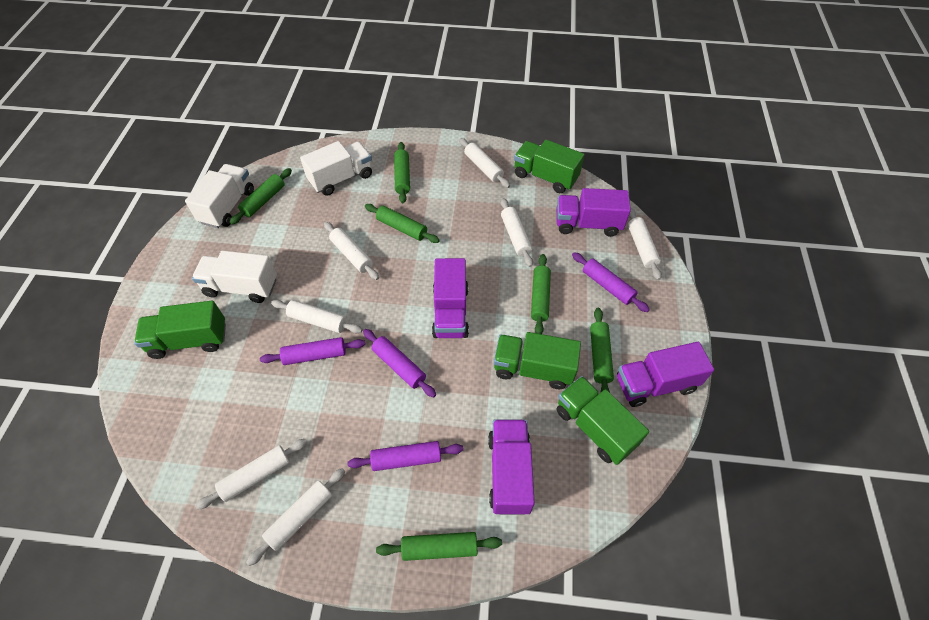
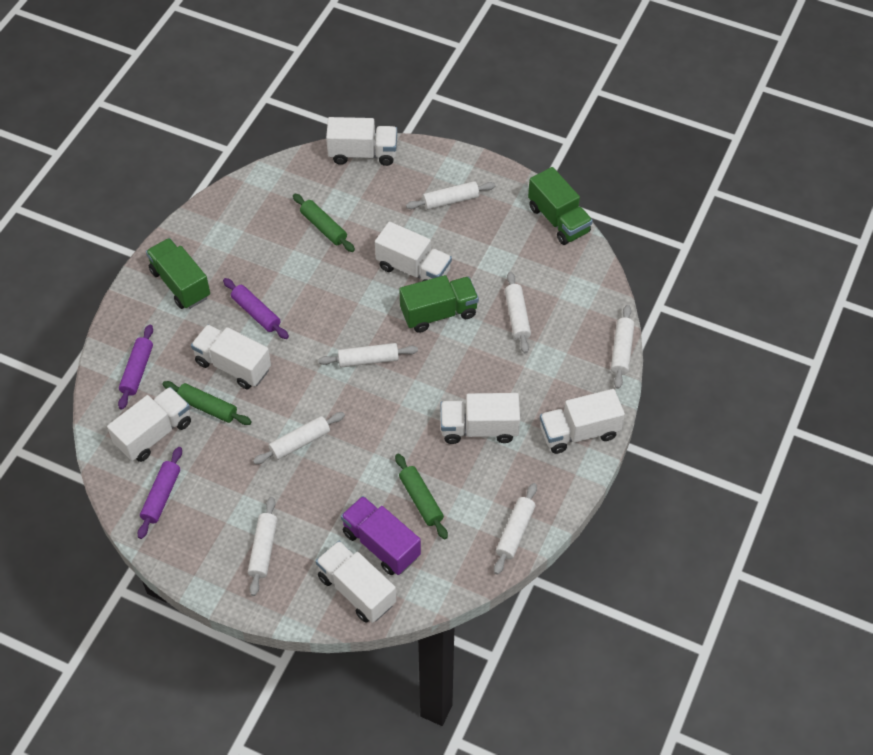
green rolling pin: [230,168,292,225] [365,204,440,243] [376,532,502,561] [394,142,410,203] [531,254,551,334] [590,308,614,393] = 6 -> [162,381,252,425] [293,194,355,252] [395,454,448,540] = 3
green truck: [134,301,226,359] [494,332,581,389] [514,140,585,193] [557,376,649,465] = 4 -> [146,238,210,309] [399,275,479,333] [528,167,593,245] = 3
purple rolling pin: [260,337,365,365] [347,441,463,471] [363,329,436,398] [572,252,650,312] = 4 -> [118,324,153,410] [138,447,182,539] [223,278,289,339] = 3
purple truck: [432,258,469,338] [488,419,535,515] [556,188,631,237] [617,342,714,407] = 4 -> [341,496,421,575] = 1
white truck: [185,164,254,228] [192,251,277,303] [300,141,372,196] = 3 -> [107,387,191,462] [191,324,271,389] [316,541,396,623] [326,117,397,166] [375,222,452,281] [440,393,520,444] [540,389,625,454] = 7

